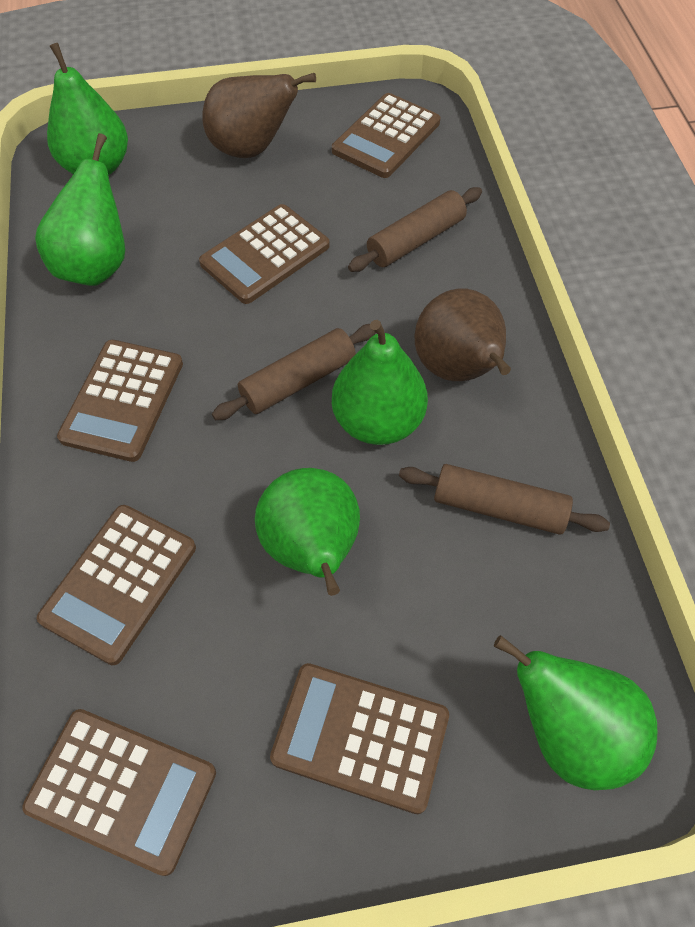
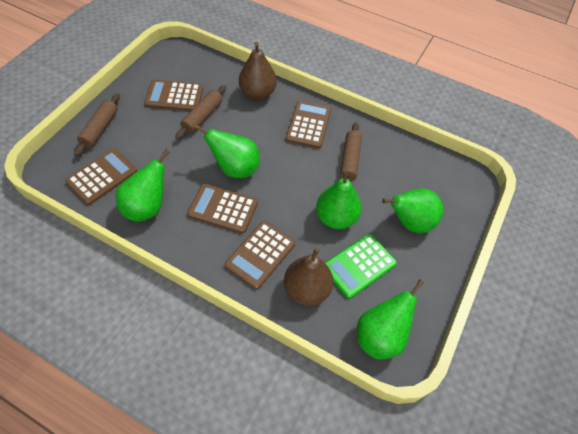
brown calculator: [22,709,216,876] [37,505,196,665] [57,340,183,462] [199,204,330,304] [270,663,449,814] [332,93,440,178] = 6 -> [65,149,137,205] [144,80,203,111] [187,183,258,233] [225,221,295,289] [286,101,331,148] = 5
green calculator: none = 0 -> [325,234,397,299] = 1

